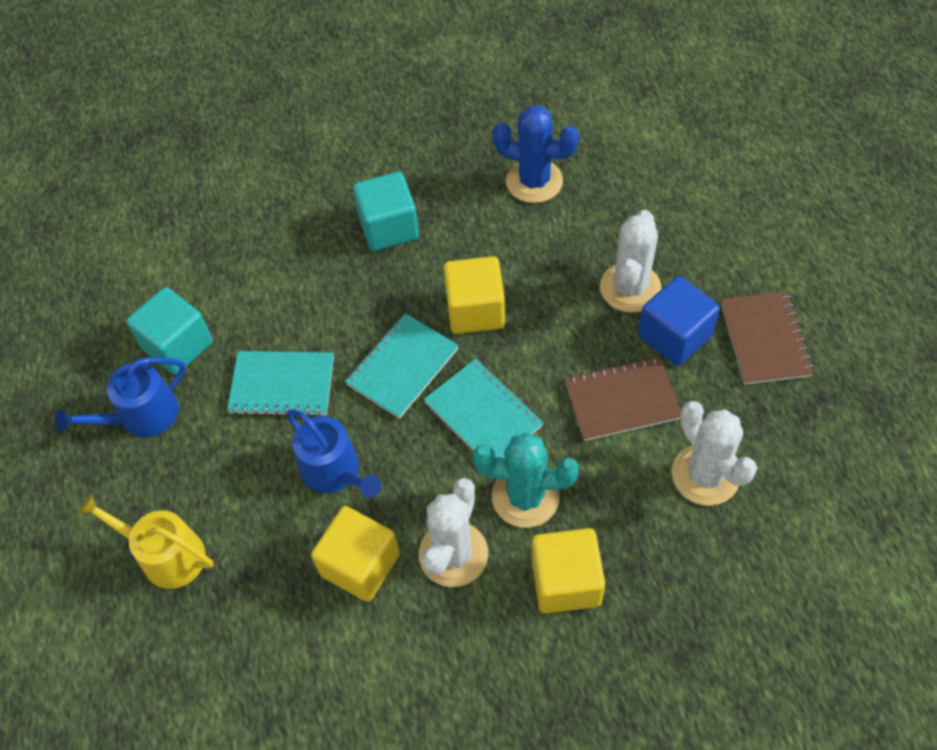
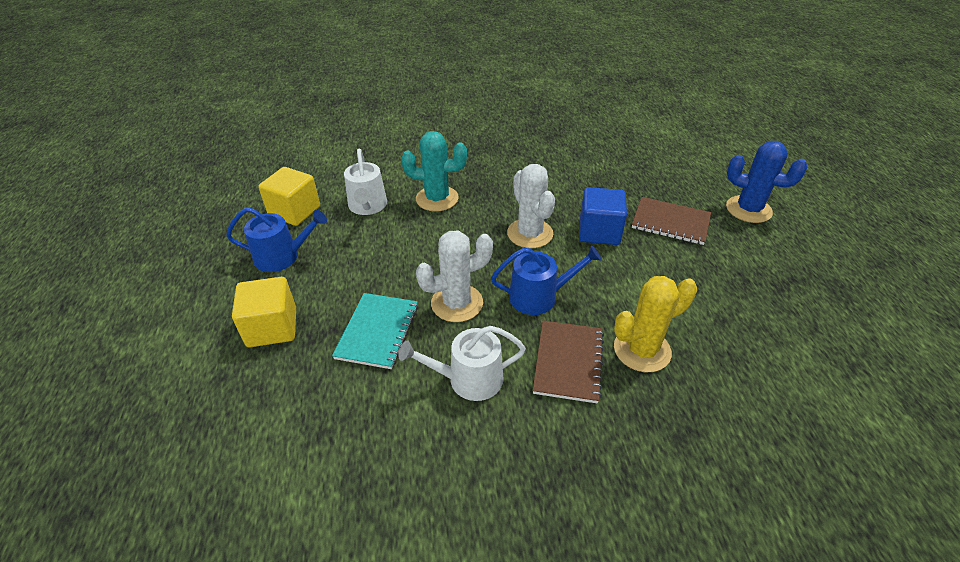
turquoise cube: [126,287,213,375] [353,172,419,251] = 2 -> none = 0
turquoise notebook: [227,351,334,417] [345,313,459,419] [424,359,544,458] = 3 -> [332,293,418,369] = 1
white cactus: [419,478,488,587] [600,210,662,313] [672,401,757,506] = 3 -> [416,231,493,322] [507,164,555,248] = 2
white watering can: none = 0 -> [344,149,387,215] [398,326,526,401] = 2
yellow cactus: none = 0 -> [614,276,697,372] = 1
yellow cube: [311,506,400,602] [444,256,505,334] [532,528,605,614] = 3 -> [232,277,296,347] [258,167,320,226] = 2
yellow watering can: [77,494,214,589] = 1 -> none = 0

